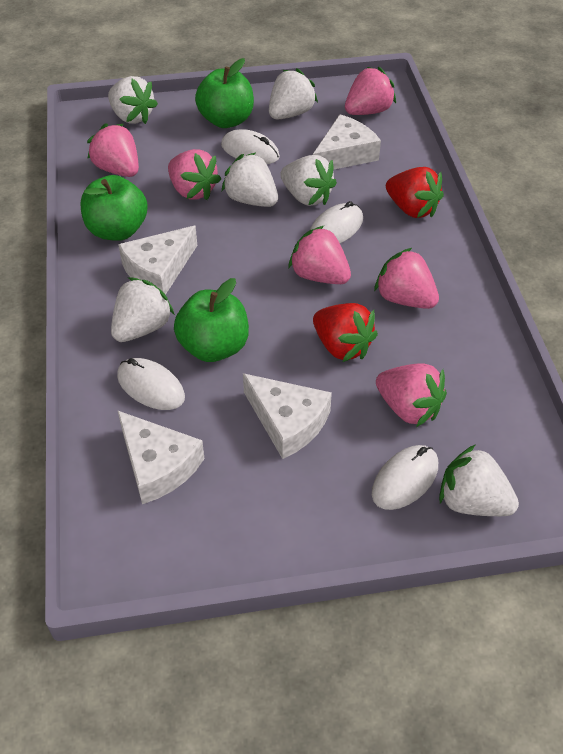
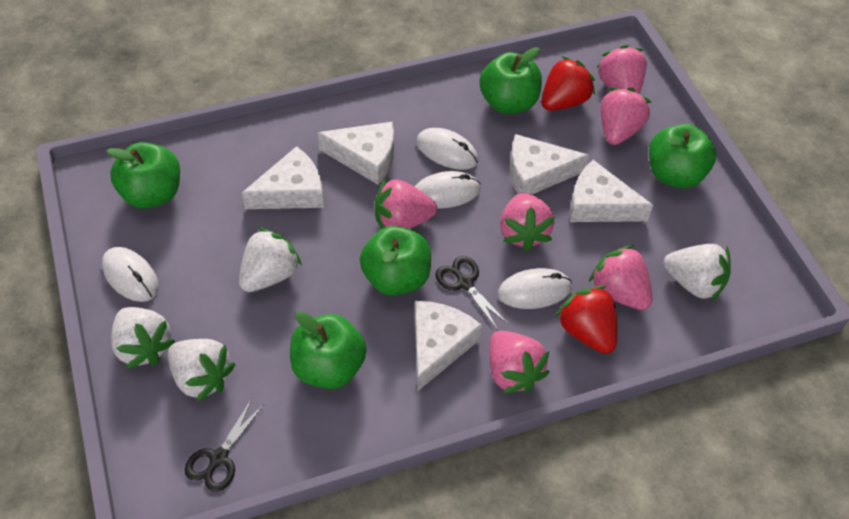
black scissors: none = 0 -> [184,399,264,492] [436,256,509,330] = 2
green apple: [81,175,148,241] [174,278,249,362] [195,58,254,128] = 3 -> [106,142,180,209] [290,311,367,389] [360,226,431,296] [479,47,542,114] [649,124,716,188] = 5
white cheese: [117,410,204,504] [118,226,197,295] [243,373,332,459] [313,114,381,170] = 4 -> [242,146,324,209] [317,121,394,185] [415,301,482,392] [510,134,589,195] [569,160,653,222] = 5
white strawberry: [108,76,158,124] [111,277,175,342] [222,153,278,207] [269,68,318,119] [280,155,337,206] [439,444,519,516] = 6 -> [111,307,175,369] [168,339,235,402] [239,228,302,292] [664,244,731,301] = 4

